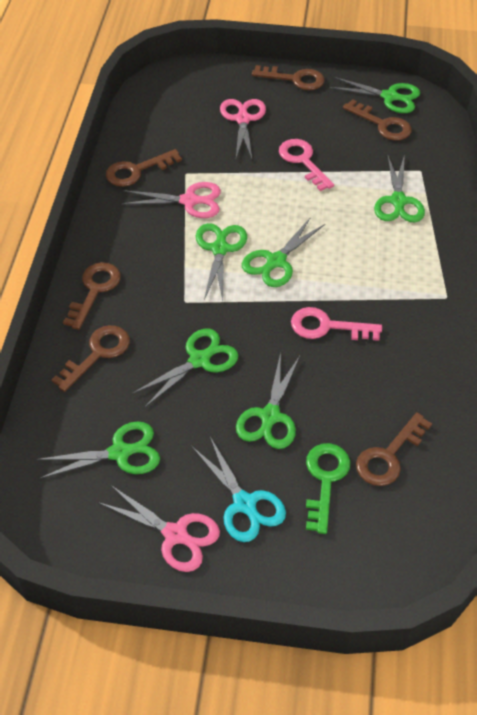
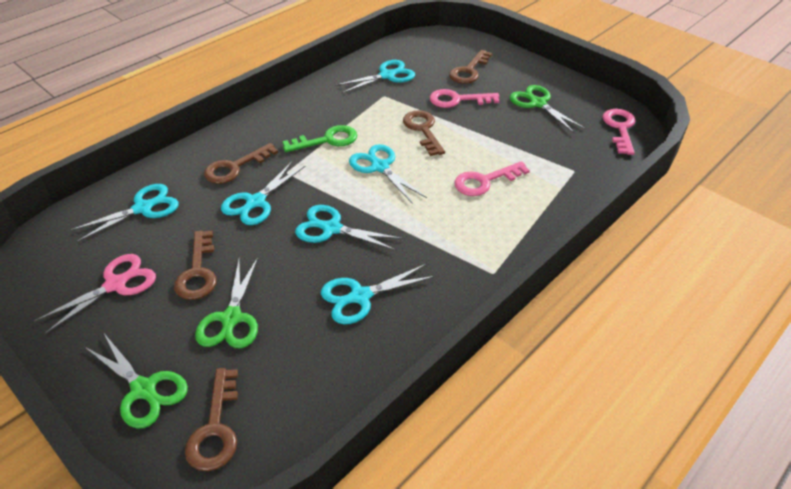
brown key: [52,325,130,392] [63,262,121,330] [106,149,182,187] [252,65,325,90] [343,99,412,141] [356,412,432,486] = 6 -> [174,231,217,300] [185,368,238,471] [204,143,278,184] [403,110,445,156] [449,50,492,84] = 5
green scissors: [36,421,160,479] [132,329,238,407] [196,223,247,300] [236,353,300,449] [242,217,325,287] [329,77,420,113] [374,154,425,222] = 7 -> [85,334,188,428] [195,258,258,349] [510,85,586,133] = 3
pink key: [279,139,334,191] [291,307,382,341] = 2 -> [430,89,500,108] [454,161,530,196] [603,109,636,155] = 3
pink scissors: [98,485,220,572] [121,182,221,218] [220,99,266,159] = 3 -> [34,254,156,335] = 1
turquoise scissors: [192,437,286,542] = 1 -> [69,184,178,243] [221,162,305,225] [295,205,403,251] [321,264,436,324] [335,60,415,94] [349,144,427,204] = 6

